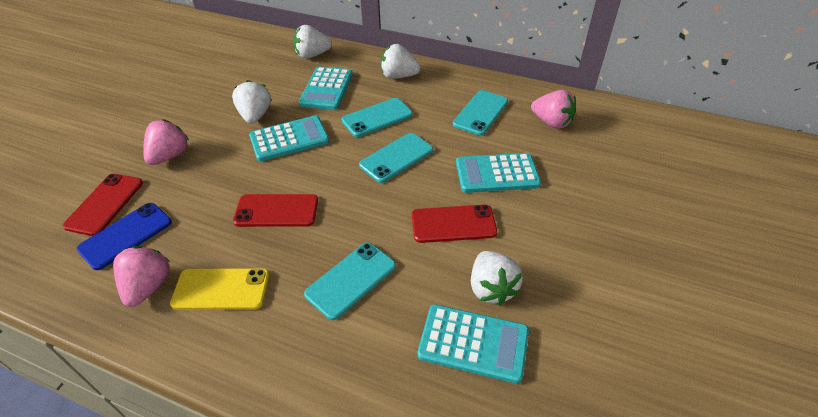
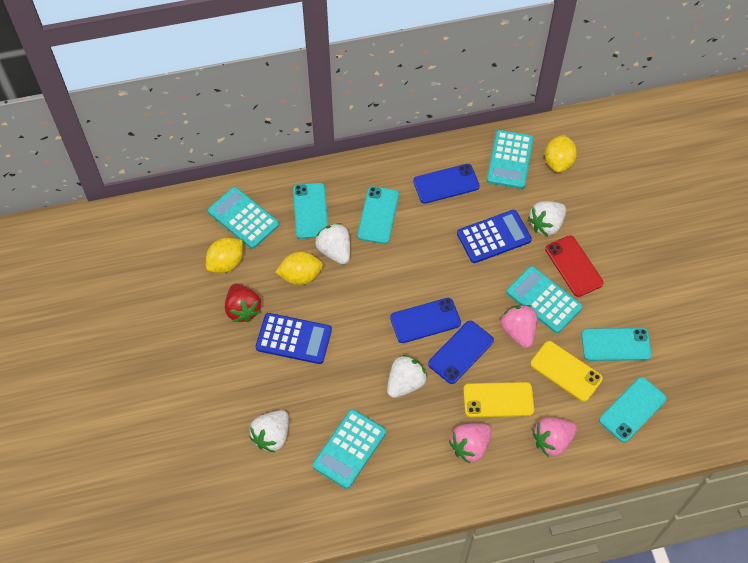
blue calculator: none = 0 -> [255,313,332,364] [457,210,532,263] = 2
blue phone: [77,203,172,270] = 1 -> [390,298,461,343] [413,164,480,204] [428,321,494,384] = 3
red phone: [63,174,143,236] [233,194,318,227] [412,205,497,243] = 3 -> [545,235,604,297] = 1
red strawberry: none = 0 -> [225,284,261,322] = 1
yellow lemon: none = 0 -> [206,238,243,273] [275,252,323,285] [545,135,577,173] = 3
yellow phone: [170,268,270,310] = 1 -> [463,382,534,417] [531,341,603,402] = 2

